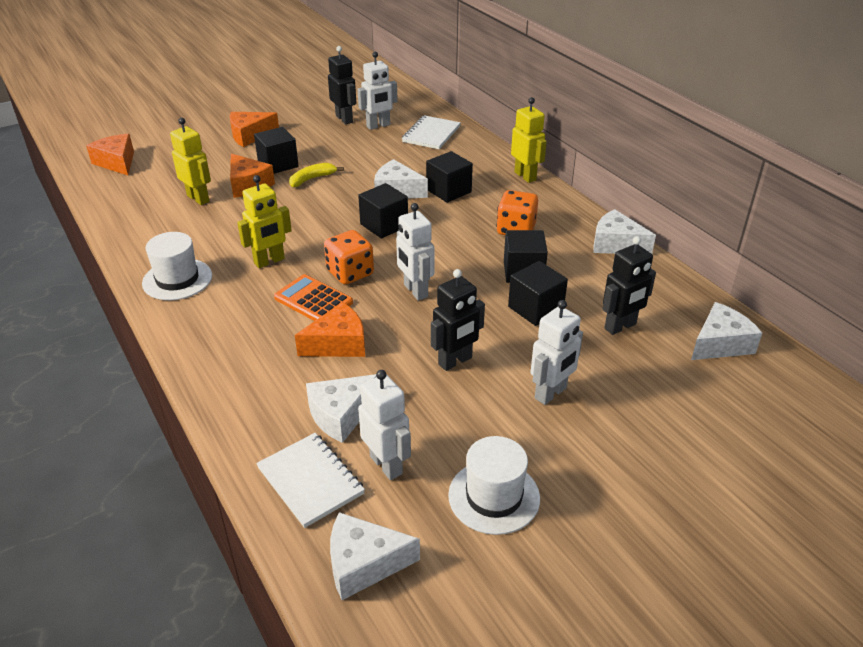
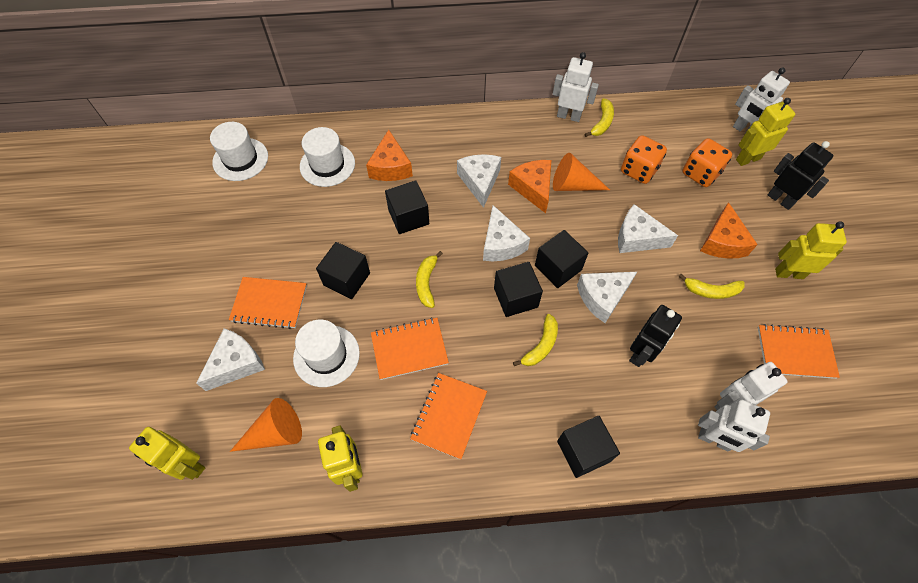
black robot: [328,46,356,124] [431,269,485,371] [603,236,656,335] = 3 -> [629,305,682,367] [768,141,833,210] = 2
orange calculator: [274,274,353,321] = 1 -> none = 0
orange cheese: [86,134,134,175] [230,112,279,147] [230,153,275,198] [295,302,365,357] = 4 -> [366,130,413,181] [508,160,551,213] [700,202,758,259] = 3
orange cone: none = 0 -> [230,398,302,452] [553,153,610,191] = 2
orange notebook: none = 0 -> [229,277,307,329] [371,317,449,380] [410,373,487,460] [758,324,840,379] = 4
white hat: [142,232,212,300] [448,436,540,535] = 2 -> [210,122,268,181] [293,320,360,387] [300,127,355,187] = 3
white notebook: [256,433,365,528] [402,115,461,149] = 2 -> none = 0
yellow banana: [289,163,344,187] = 1 -> [416,251,443,308] [513,314,558,366] [584,98,614,137] [678,274,745,299] = 4
yellow robot: [170,118,211,205] [237,175,292,268] [511,97,547,183] = 3 -> [129,427,205,480] [318,425,363,492] [736,98,795,166] [775,221,847,279] = 4

